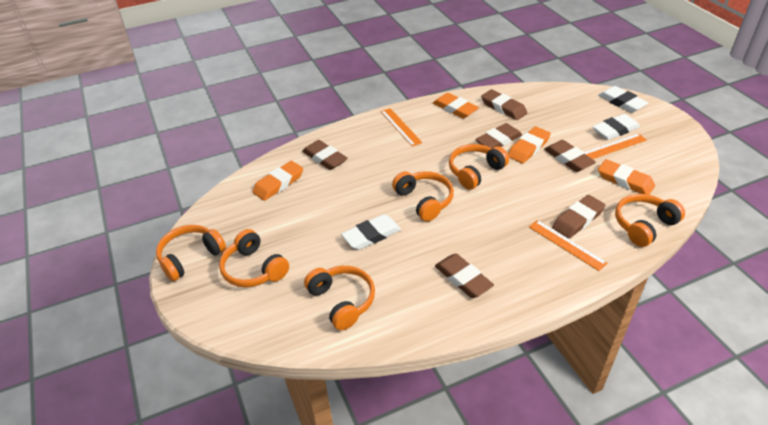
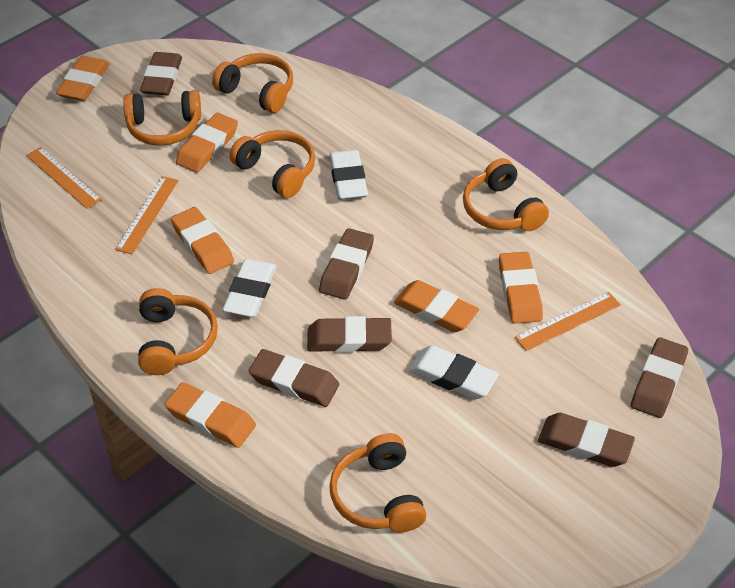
orange eraser: [253,161,303,201] [433,93,479,119] [508,127,551,164] [598,159,655,195] = 4 -> [56,56,110,101] [165,382,256,448] [171,207,234,274] [176,113,238,173] [394,280,479,332] [499,252,543,324] = 6

